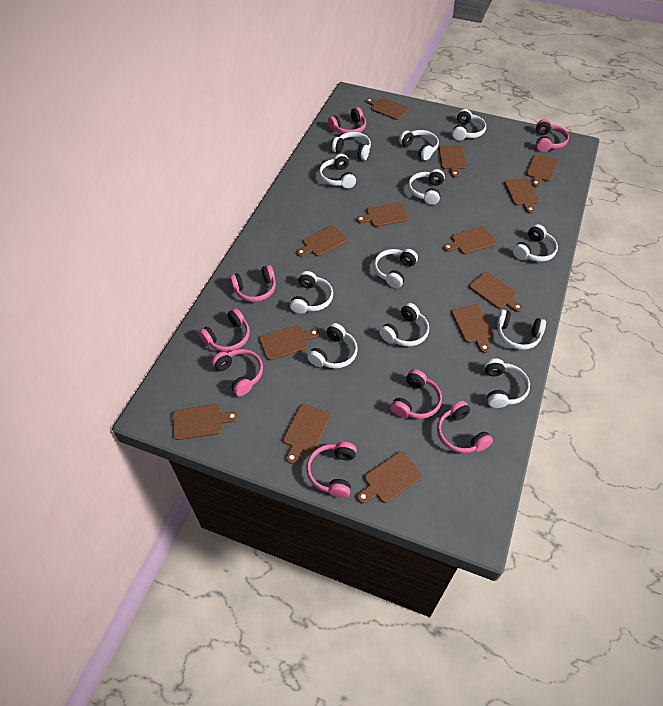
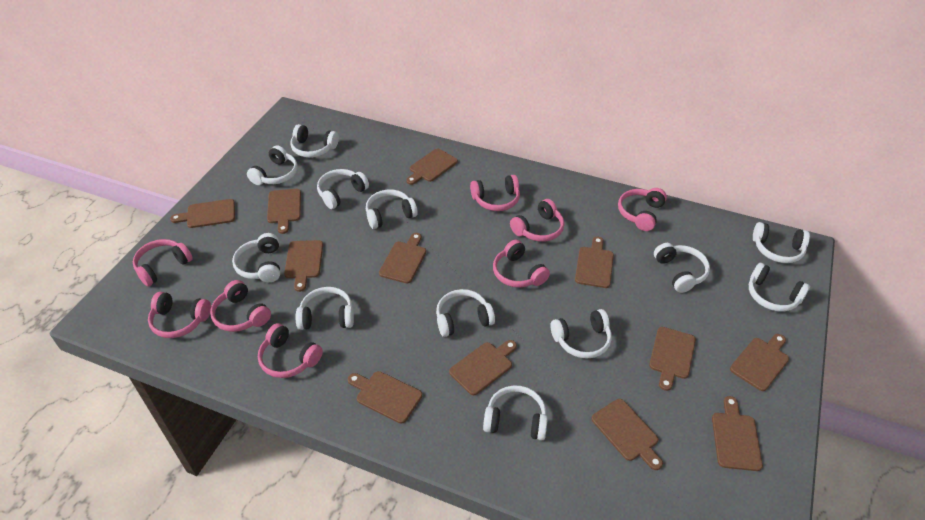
brown cutting board: [173,404,238,440] [259,325,320,360] [283,404,331,464] [297,225,347,257] [356,202,409,227] [357,452,422,504] [366,98,409,120] [439,146,466,178] [443,226,496,254] [451,304,493,353] [469,272,523,312] [504,178,539,214] [526,154,558,187] = 13 -> [170,199,235,228] [267,189,301,234] [284,240,323,292] [348,371,422,423] [379,233,426,284] [406,148,458,185] [449,340,517,395] [575,237,614,288] [591,399,663,470] [649,327,696,391] [712,396,763,471] [730,334,789,391] = 12

